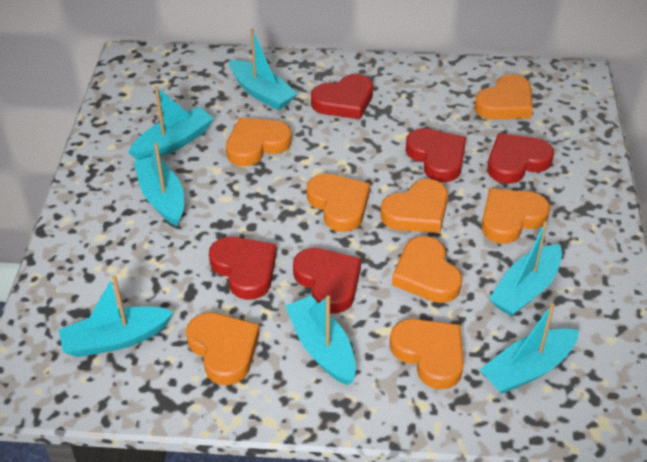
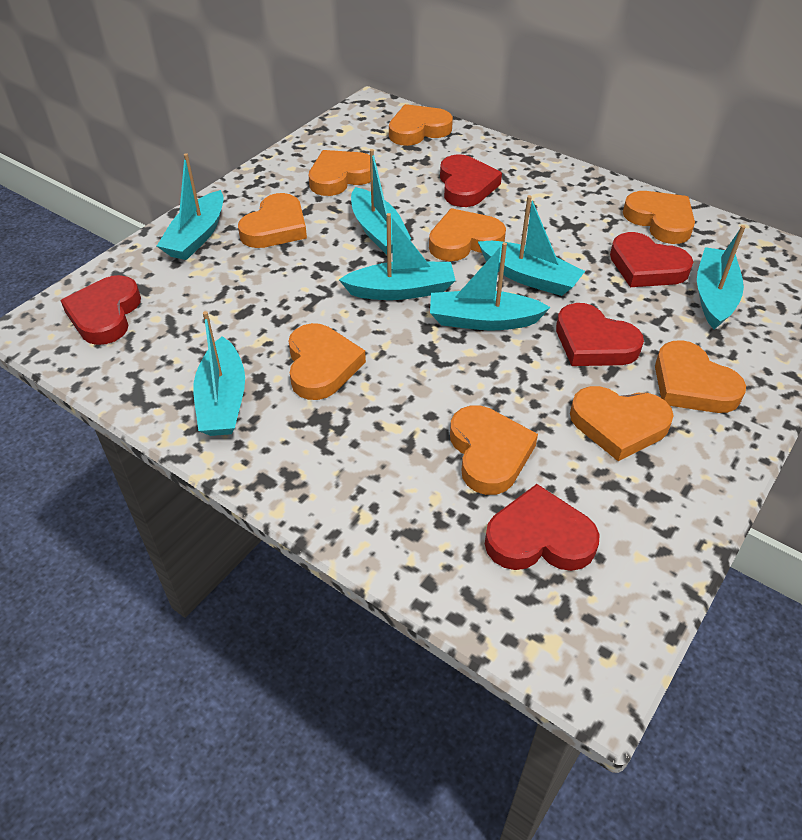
orange heart: [186,313,260,385] [226,118,292,166] [307,174,370,232] [380,179,448,233] [390,319,464,389] [392,236,462,303] [474,74,533,120] [481,189,550,244] = 8 -> [238,193,307,248] [288,323,366,400] [309,150,376,196] [389,104,453,146] [429,208,506,261] [450,405,538,495] [570,386,674,461] [623,191,695,244] [655,340,746,413] = 9

